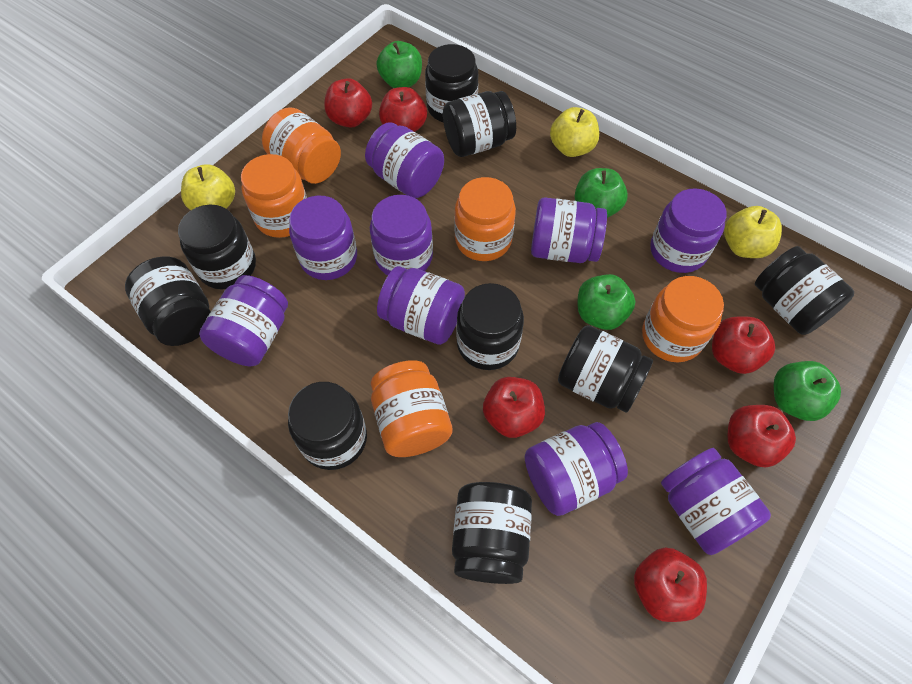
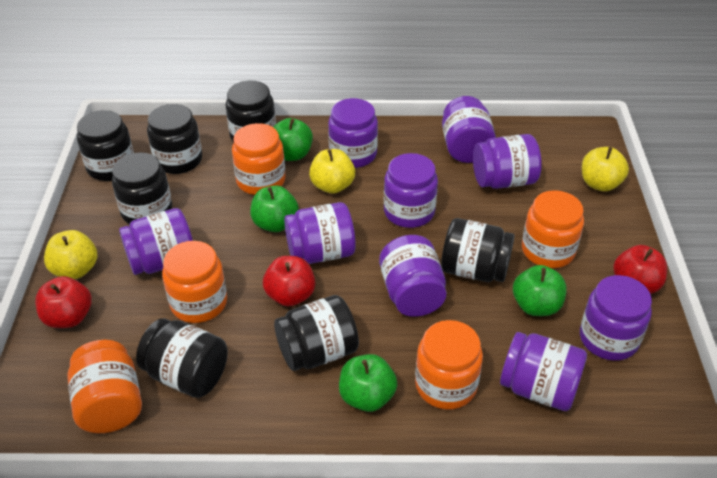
black jar: [125,256,211,346] [178,205,256,289] [288,382,367,470] [425,44,478,122] [443,91,516,157] [452,482,532,584] [456,283,524,370] [558,325,653,413] [755,246,854,335] = 9 -> [77,110,134,181] [112,153,172,224] [136,318,228,398] [147,104,202,174] [225,80,276,142] [274,295,359,371] [441,218,515,282] = 7
red apple: [324,78,372,128] [379,87,427,132] [483,377,545,438] [634,548,707,622] [712,317,775,374] [727,405,796,467] = 6 -> [35,276,92,328] [263,256,315,307] [613,245,667,294] = 3

